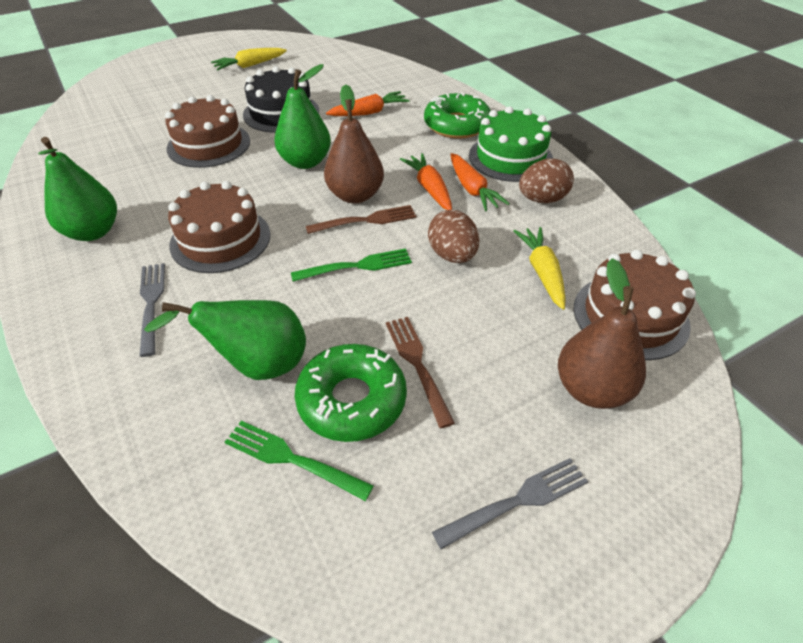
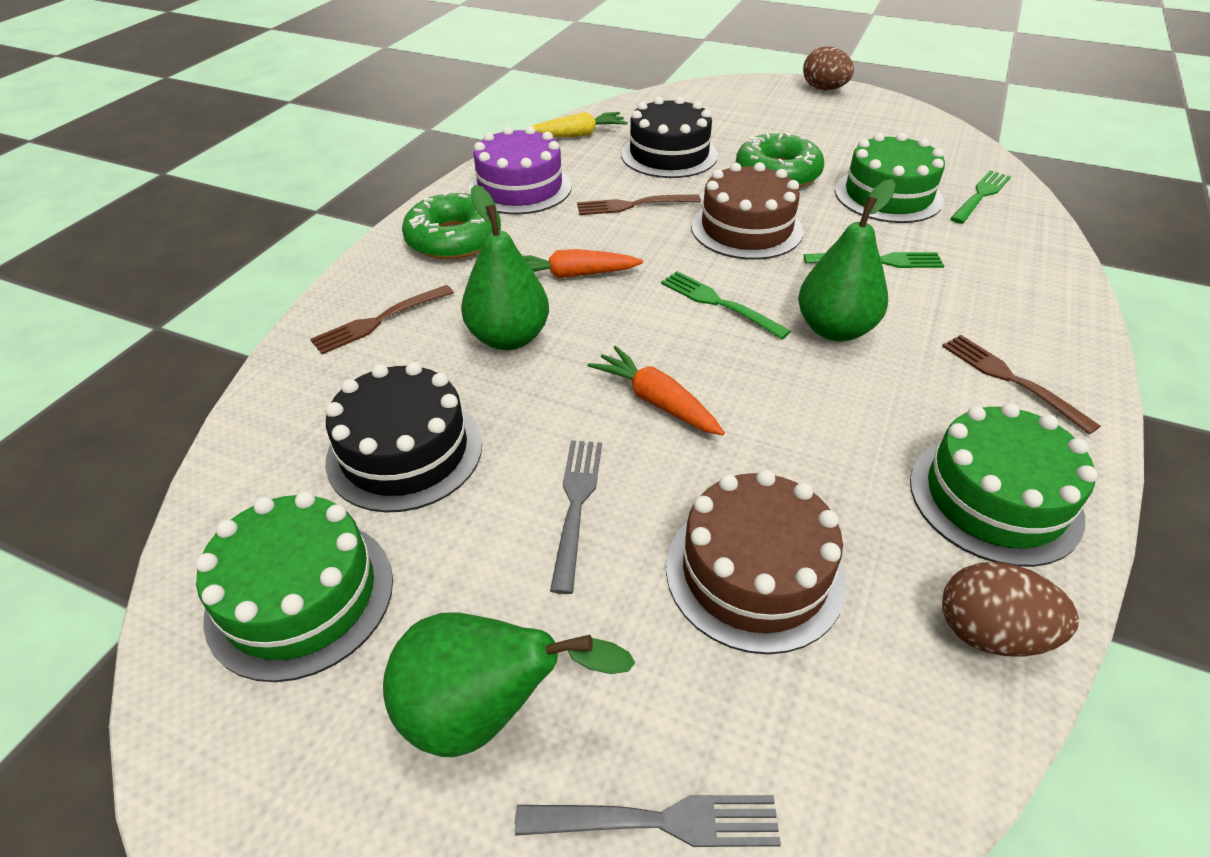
black cake: [243,66,319,133] = 1 -> [326,362,482,512] [621,96,718,178] = 2
brown cake: [165,95,250,168] [168,181,271,273] [573,250,696,360] = 3 -> [666,470,846,654] [691,162,803,260] = 2
brown fork: [306,205,416,234] [386,317,455,428] = 2 -> [310,285,454,354] [577,194,701,215] [942,335,1101,435] = 3
brown pear: [324,84,384,204] [558,258,646,409] = 2 -> none = 0
green cake: [469,107,553,182] = 1 -> [195,491,393,682] [835,133,945,223] [910,403,1097,567] = 3
green fork: [225,421,374,501] [291,248,412,282] = 2 -> [661,271,791,339] [804,252,944,268] [950,170,1011,224] = 3
orange carrot: [326,91,409,116] [400,153,452,210] [450,153,510,211] = 3 -> [523,249,643,278] [588,346,725,435] = 2
purple cake: none = 0 -> [469,126,572,214] = 1
yellow carrot: [211,48,287,70] [513,227,566,310] = 2 -> [532,112,628,137] = 1

